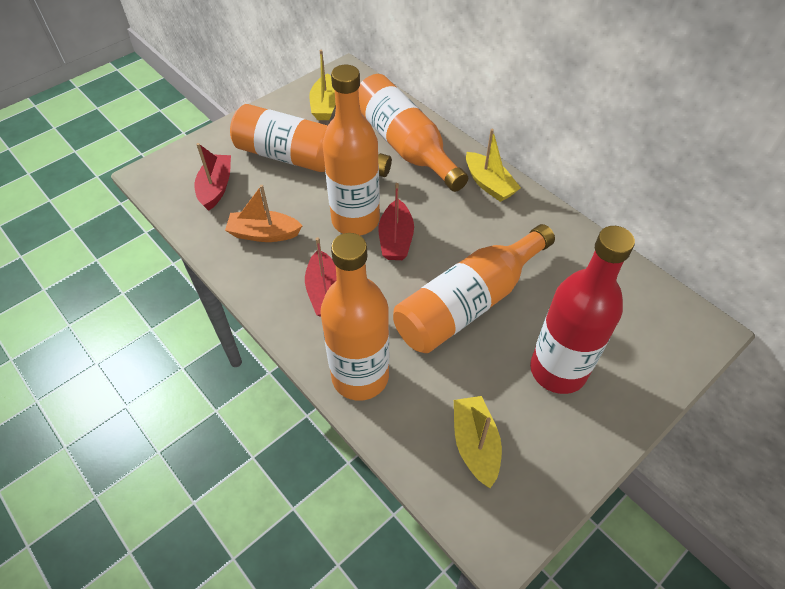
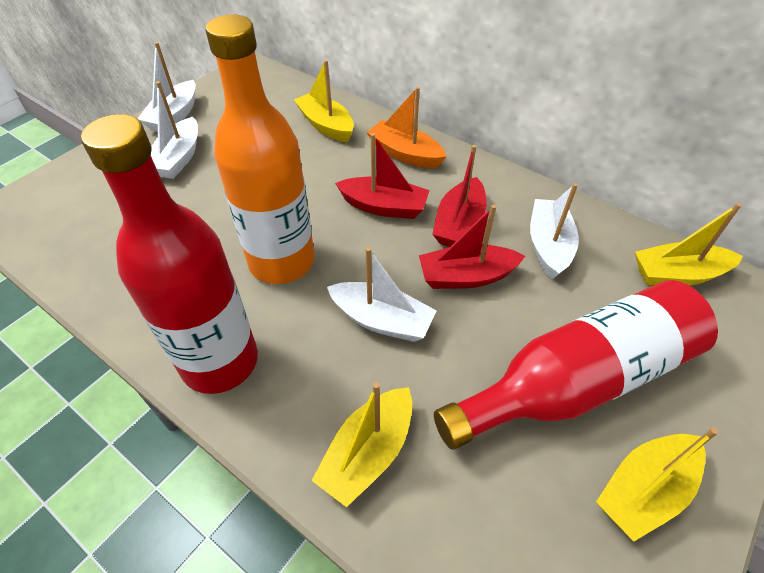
orange bottle: [230,104,392,177] [320,233,389,401] [323,65,380,236] [358,74,468,192] [393,224,555,353] = 5 -> [205,14,315,284] = 1
red bottle: [530,226,635,394] = 1 -> [81,114,258,394] [434,280,718,450] = 2
white boat: none = 0 -> [137,42,196,132] [151,81,198,179] [327,247,437,342] [530,183,579,279] = 4
yellow boat: [309,50,335,120] [454,396,502,489] [466,129,521,202] = 3 -> [294,60,354,142] [311,382,412,507] [596,427,718,541] [635,203,743,286] = 4

